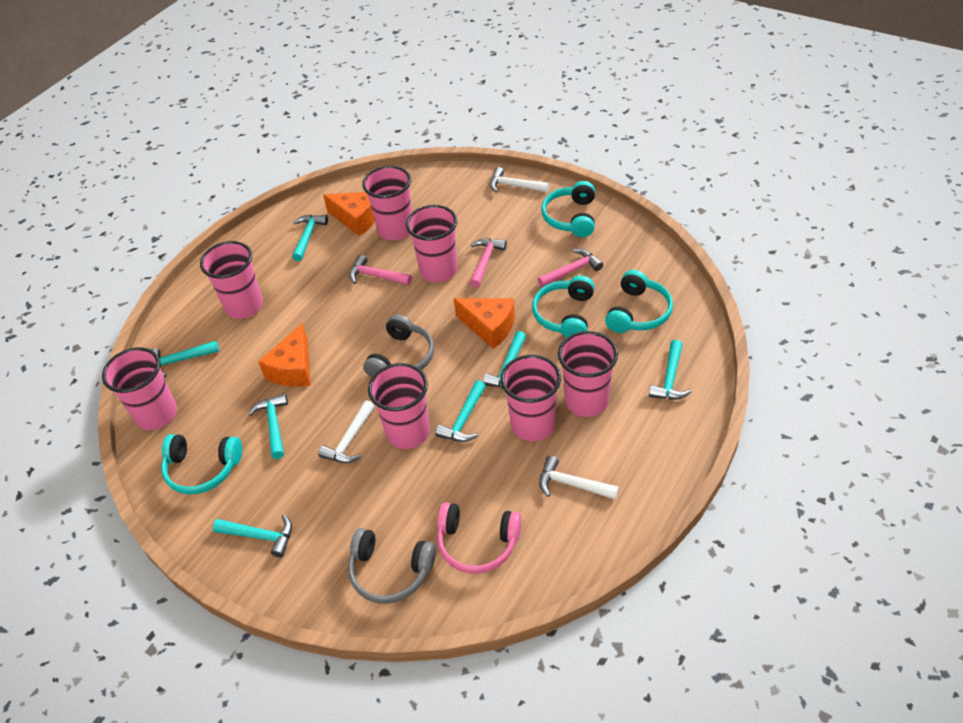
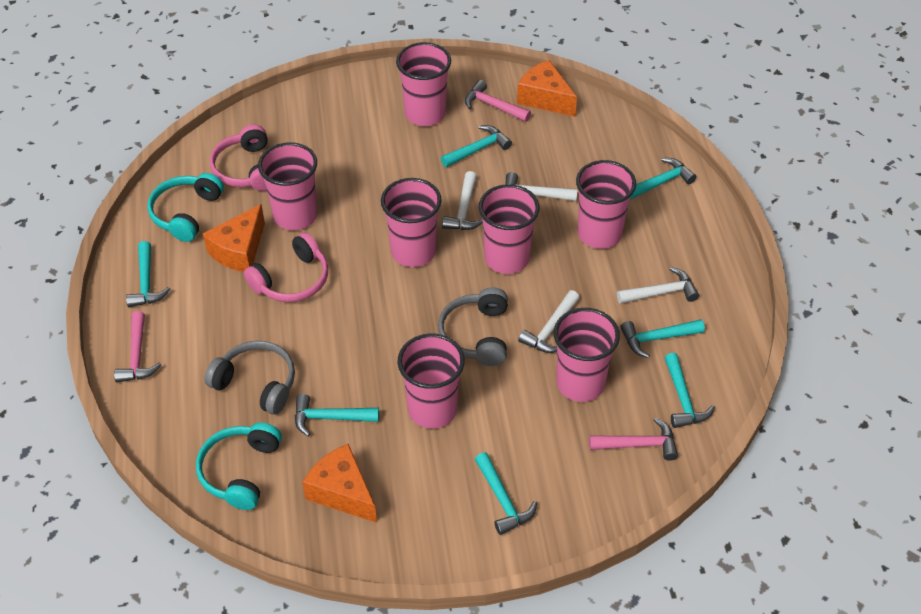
pink headphones: [437,502,521,574] = 1 -> [210,124,268,191] [244,232,328,302] = 2
turquoise headphones: [161,434,242,494] [532,276,594,338] [541,181,595,237] [605,270,673,333] = 4 -> [148,173,224,242] [196,422,282,510] = 2
white hammer: [318,400,375,463] [489,167,549,193] [539,456,619,500] = 3 -> [442,171,483,230] [506,172,578,201] [518,290,580,353] [617,267,699,304] = 4

